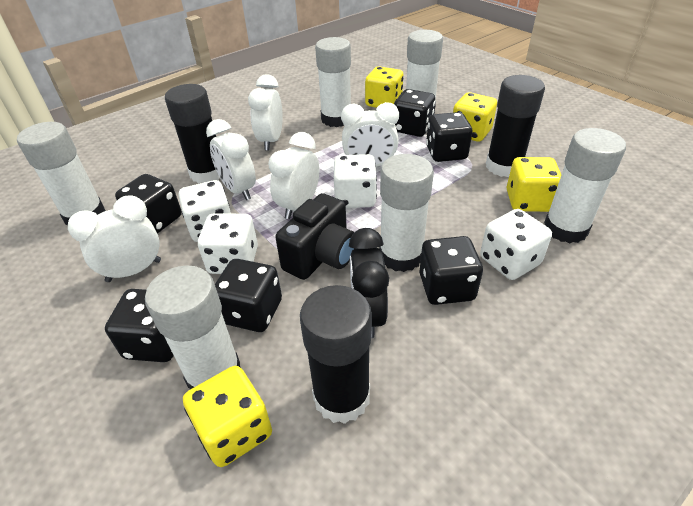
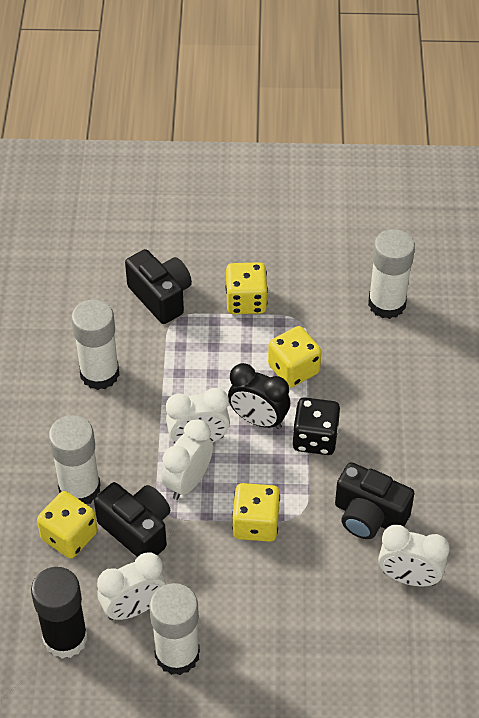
black camera: [275,193,356,280] = 1 -> [94,482,170,557] [125,249,192,324] [335,462,414,539] = 3
black dice: [105,289,174,362] [115,174,182,234] [215,259,282,332] [394,89,435,137] [419,236,483,305] [426,112,472,162] = 6 -> [292,397,340,455] = 1
black glue stick: [165,84,220,183] [300,285,372,424] [486,75,545,177] = 3 -> [31,567,88,659] = 1
white clock: [68,196,161,282] [206,119,256,200] [248,74,283,151] [268,132,319,219] [341,102,399,167] = 5 -> [97,552,166,620] [162,419,213,500] [166,388,230,444] [378,525,450,586] = 4
white dice: [179,180,231,242] [198,213,258,274] [334,154,377,208] [480,209,552,280] = 4 -> none = 0
white glue stick: [17,122,106,225] [145,265,241,389] [315,37,351,127] [379,154,434,272] [406,30,443,114] [544,128,626,243] = 6 -> [49,415,100,504] [71,299,119,390] [149,583,200,675] [368,229,415,319] = 4

